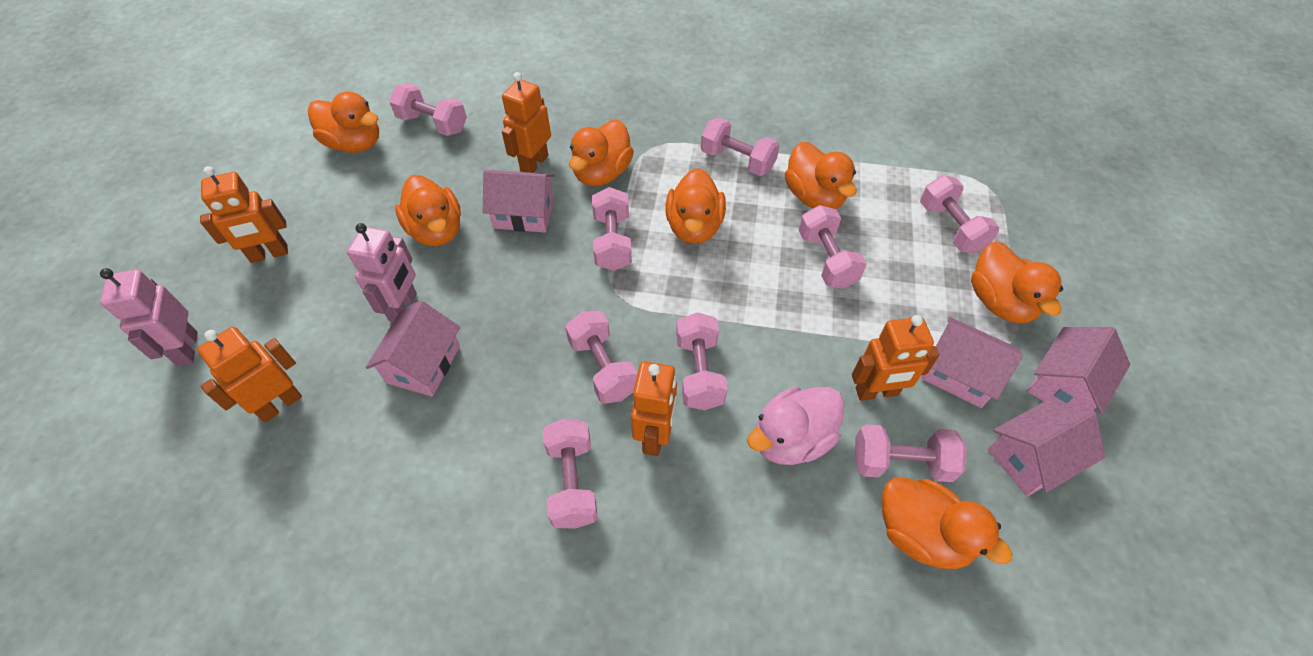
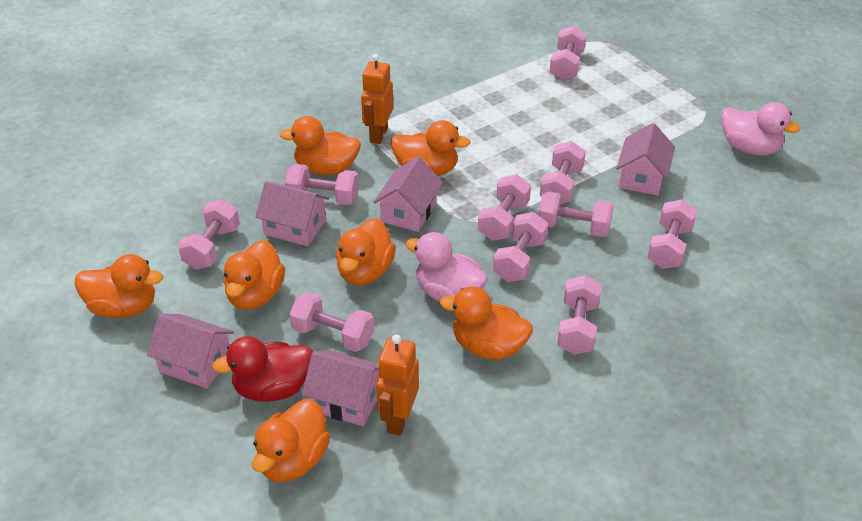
orange robot: [197,327,302,422] [200,166,288,263] [502,72,551,173] [631,361,677,456] [852,315,939,401] = 5 -> [361,54,393,144] [376,334,419,435] = 2
pink duck: [747,386,845,465] = 1 -> [405,232,488,302] [721,102,800,155] = 2
pink dumbbell: [389,83,467,136] [543,419,598,529] [565,311,638,404] [592,187,632,271] [676,312,727,410] [701,117,780,176] [799,205,867,289] [855,424,967,482] [920,175,999,254] = 9 -> [178,199,240,270] [285,164,359,205] [289,292,374,352] [478,174,531,241] [493,212,548,282] [538,191,614,237] [540,141,586,204] [550,26,587,81] [557,275,602,355] [648,200,697,269] = 10
pink robot: [100,268,198,366] [347,223,417,322] = 2 -> none = 0
red duck: none = 0 -> [212,336,313,402] = 1

